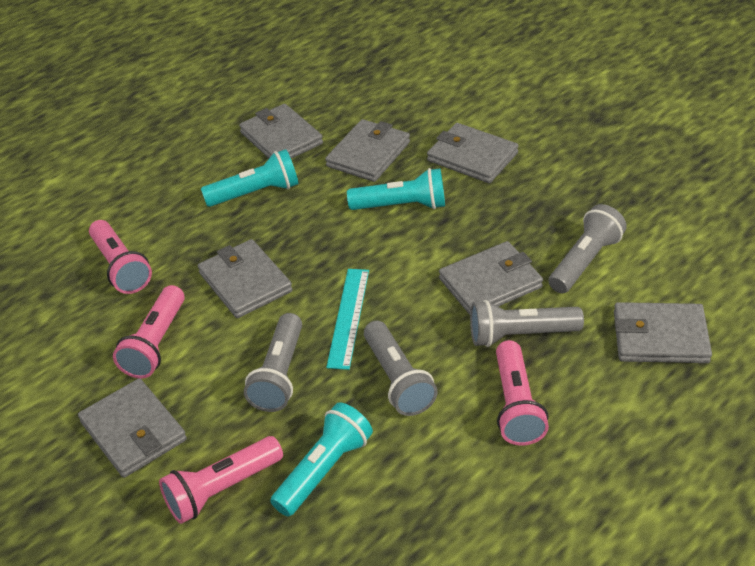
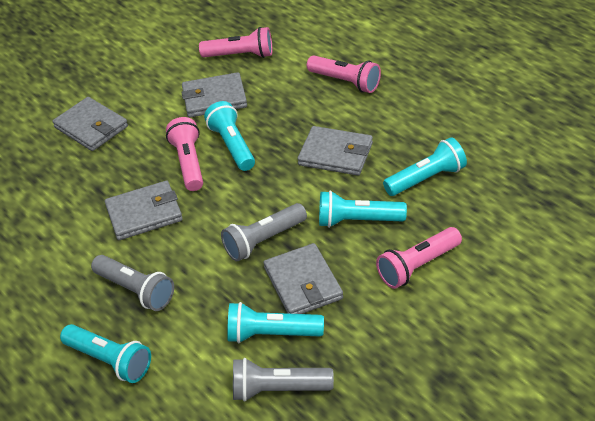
grey flashlight: [244,313,302,412] [364,321,438,416] [470,300,584,347] [548,204,627,293] = 4 -> [91,255,174,311] [221,203,307,262] [233,358,334,402] = 3
grey wallet: [78,378,187,478] [198,239,293,318] [239,104,323,159] [325,119,410,182] [427,123,519,183] [439,241,543,315] [614,302,712,363] = 7 -> [52,97,128,151] [105,181,183,240] [181,72,247,118] [263,243,343,314] [297,126,373,176] = 5
turquoise flashlight: [201,149,298,207] [270,402,373,517] [347,168,445,210] = 3 -> [60,324,151,383] [204,101,255,171] [227,302,324,343] [319,191,407,228] [383,137,467,196] = 5
turquoise ruler: [326,269,369,370] = 1 -> none = 0

